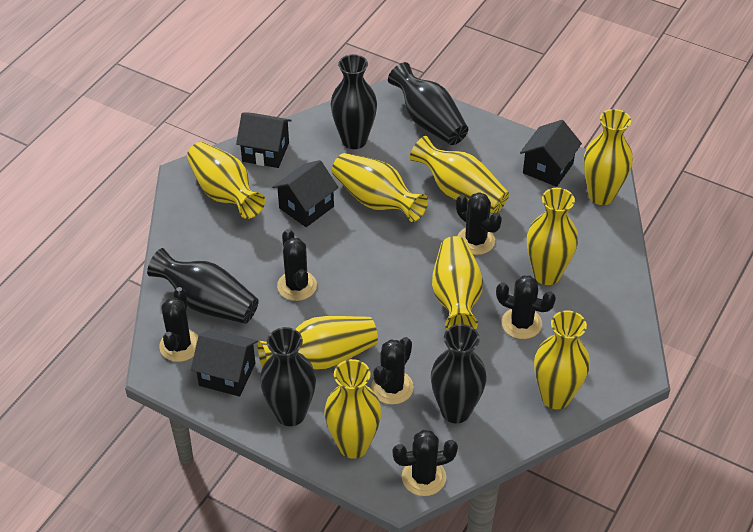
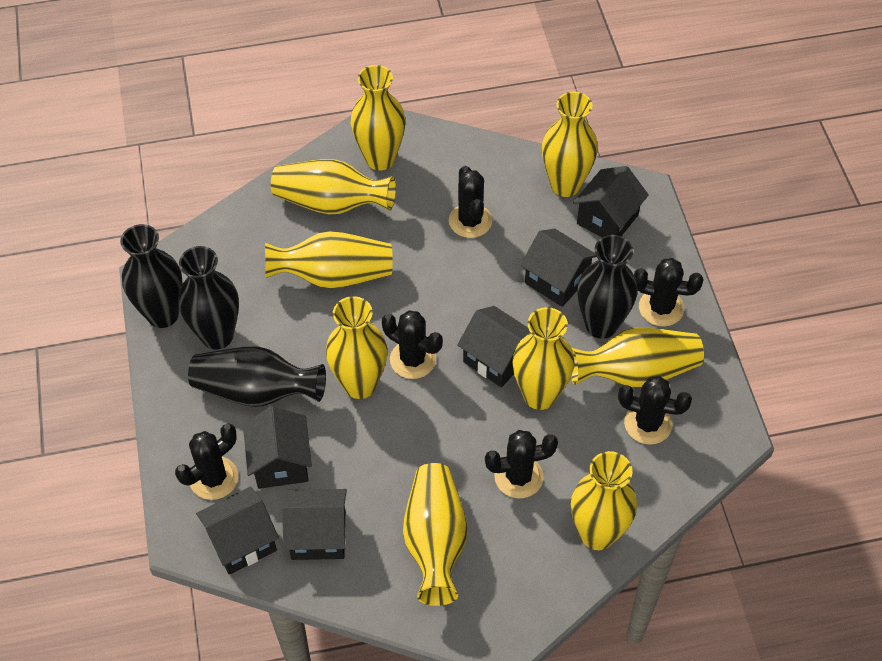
black house: [191,329,258,397] [236,113,292,168] [272,160,339,227] [520,120,582,187] = 4 -> [196,486,279,575] [243,406,312,489] [282,489,347,560] [457,306,531,388] [520,229,597,307] [573,166,649,237] = 6
black vase: [147,248,259,324] [260,327,316,426] [331,54,377,149] [388,62,468,145] [431,324,487,423] = 5 -> [120,224,183,328] [178,246,239,350] [188,347,326,407] [577,235,637,339] = 4

